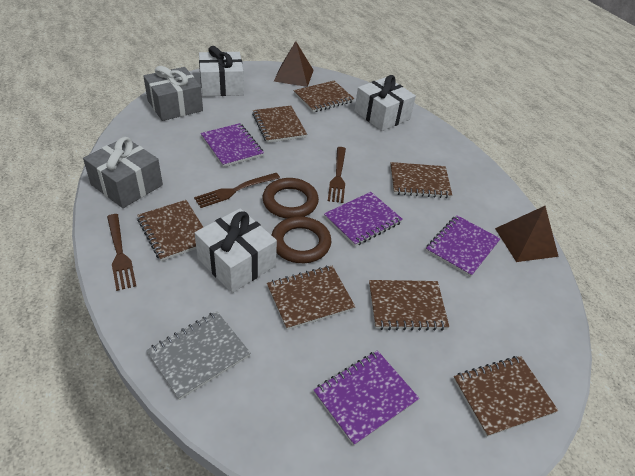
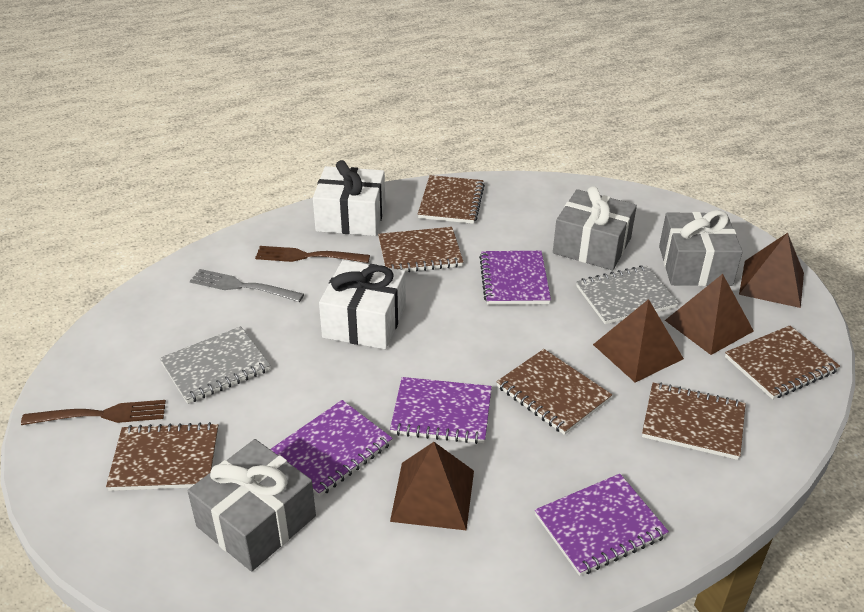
brown fork: [107,214,136,291] [194,173,280,208] [328,147,346,203] = 3 -> [21,400,166,425] [255,246,370,263] = 2
brown notebook: [137,200,203,261] [252,106,307,143] [267,265,356,330] [294,81,354,112] [369,280,449,331] [390,162,452,198] [453,356,559,437] = 7 -> [106,422,219,491] [378,227,463,272] [418,175,485,224] [496,349,612,435] [642,382,746,460] [725,325,840,399] = 6
brown pyramid: [274,41,314,87] [495,206,559,262] = 2 -> [390,442,474,531] [593,299,684,383] [665,274,754,355] [739,233,804,308] = 4
brown ring: [262,178,319,219] [272,216,331,263] = 2 -> none = 0
grey fork: none = 0 -> [190,269,304,302] = 1
grey gift: [83,137,163,208] [143,66,203,121] = 2 -> [188,439,316,572] [553,186,637,270] [659,210,743,286] = 3
grey notebook: [146,311,251,400] = 1 -> [160,326,270,404] [576,265,679,324] = 2
white gift: [195,208,277,293] [199,46,244,96] [354,75,416,131] = 3 -> [313,160,385,236] [319,260,406,349] = 2

